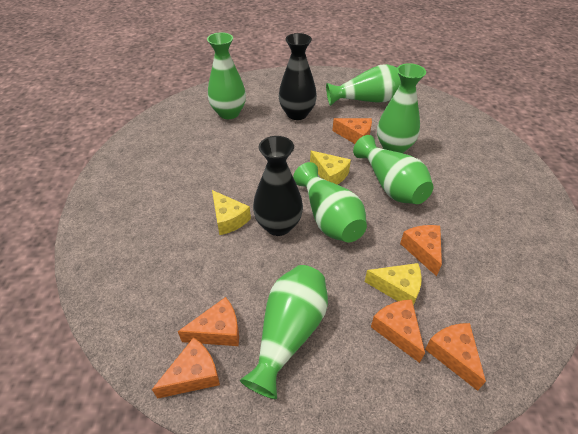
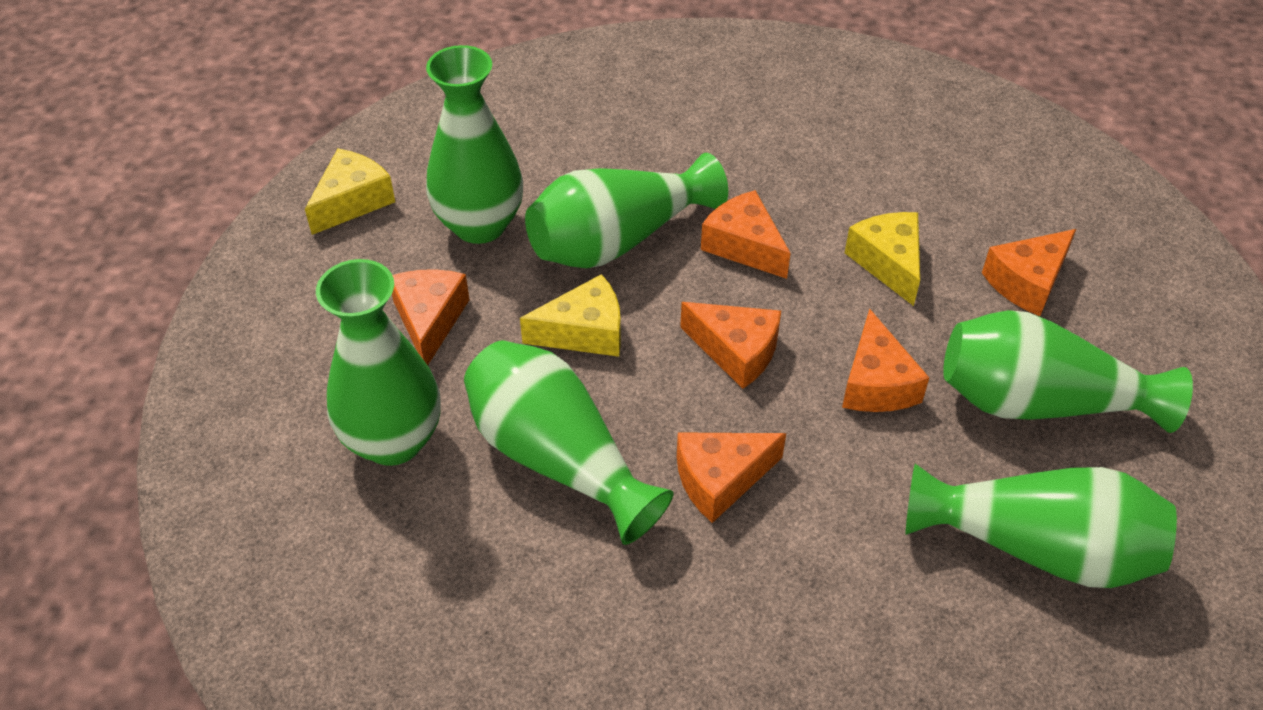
black vase: [253,136,303,236] [279,33,317,120] = 2 -> none = 0

